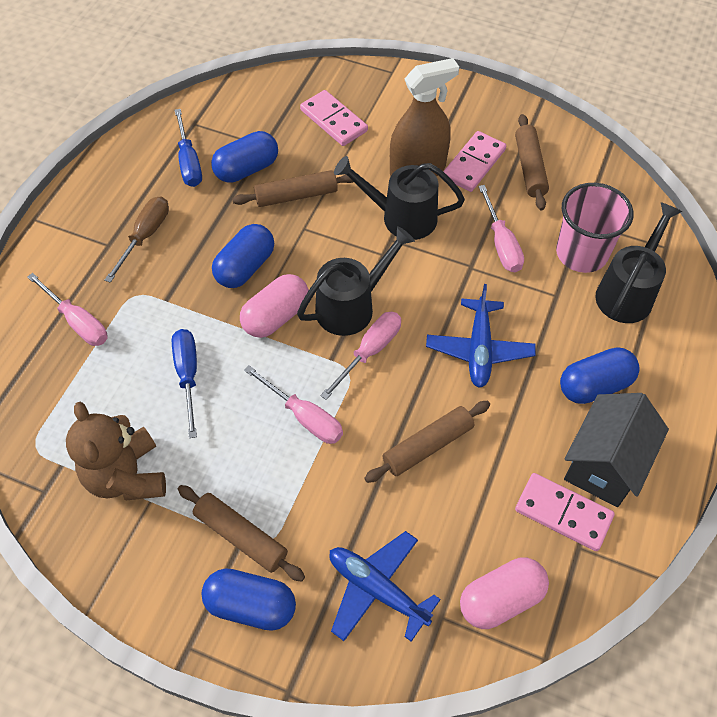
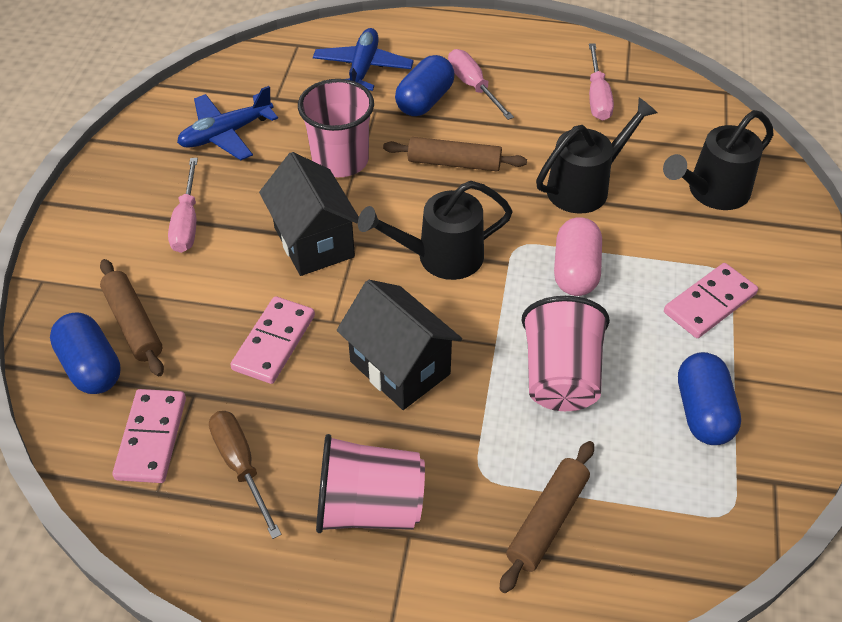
black house: [564,393,669,507] = 1 -> [259,152,359,276] [337,280,462,410] = 2
blue capsule: [202,568,296,631] [211,131,278,183] [212,224,274,288] [560,347,640,404] = 4 -> [50,312,121,394] [395,55,455,116] [678,352,741,445] = 3
blue screwdriver: [172,329,197,438] [175,109,202,187] = 2 -> none = 0
brown rolling pin: [178,485,305,582] [232,170,353,207] [364,401,490,483] [515,114,549,210] = 4 -> [100,259,164,376] [383,137,527,171] [499,441,594,593] = 3
brown spray bottle: [390,58,459,177] = 1 -> none = 0
brown teddy bear: [66,402,166,500] = 1 -> none = 0
pink capsule: [240,274,309,338] [460,557,549,629] = 2 -> [554,217,602,296] = 1
pink cup: [556,183,633,273] = 1 -> [298,79,374,177] [316,434,425,533] [521,296,610,411] = 3
pink screwdriver: [27,273,108,346] [244,365,343,444] [320,312,401,400] [478,185,524,272] = 4 -> [168,158,198,253] [448,49,514,120] [589,43,614,121] = 3

